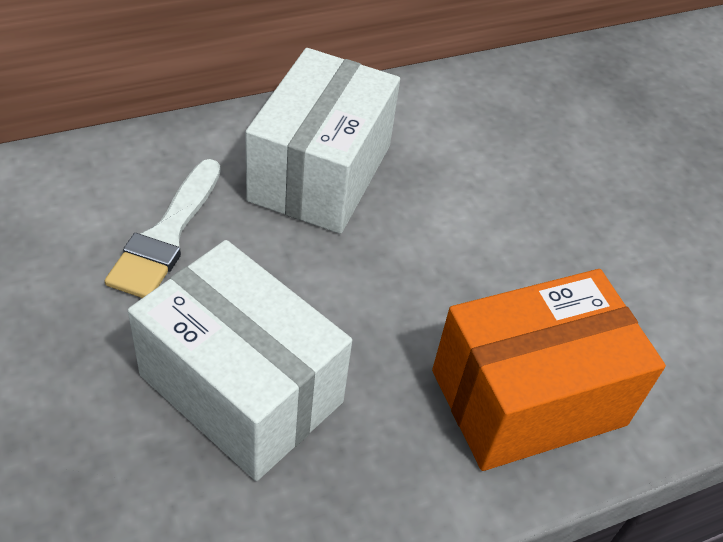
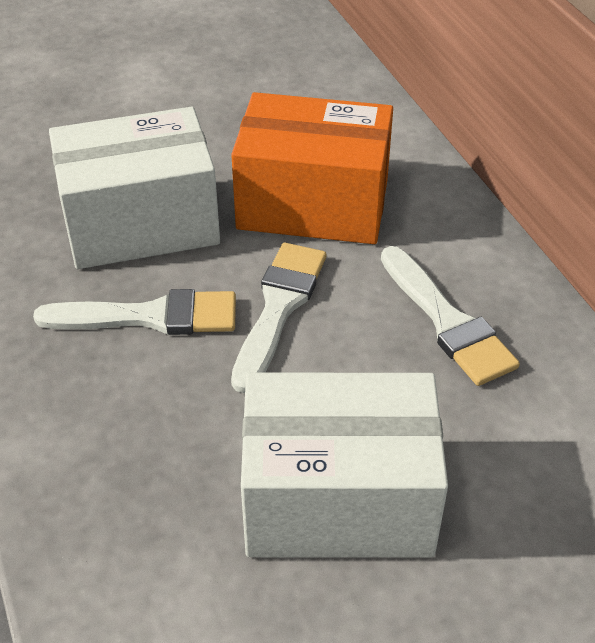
white brush: [105,159,221,298] = 1 -> [33,289,236,335] [231,243,326,393] [381,246,520,386] = 3

